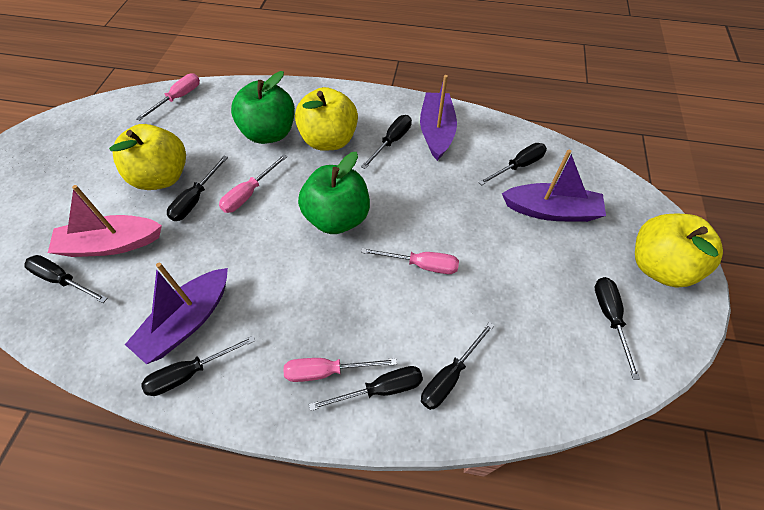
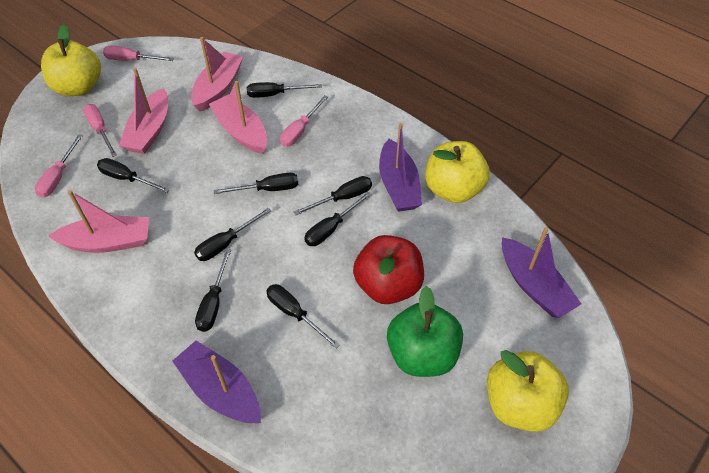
green apple: [231,71,295,144] [298,152,370,234] = 2 -> [387,286,463,377] = 1
pink boat: [48,185,162,257] = 1 -> [48,190,149,253] [119,68,168,154] [191,37,243,112] [209,81,267,154] = 4
red apple: none = 0 -> [353,235,424,304] = 1

